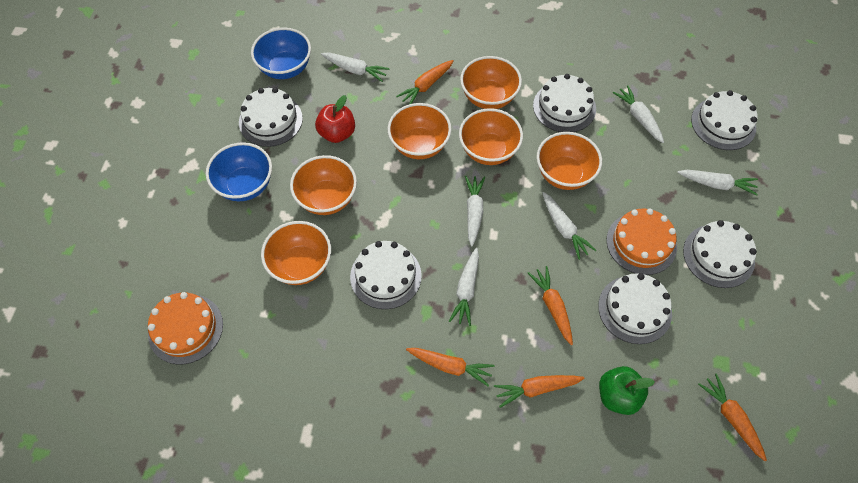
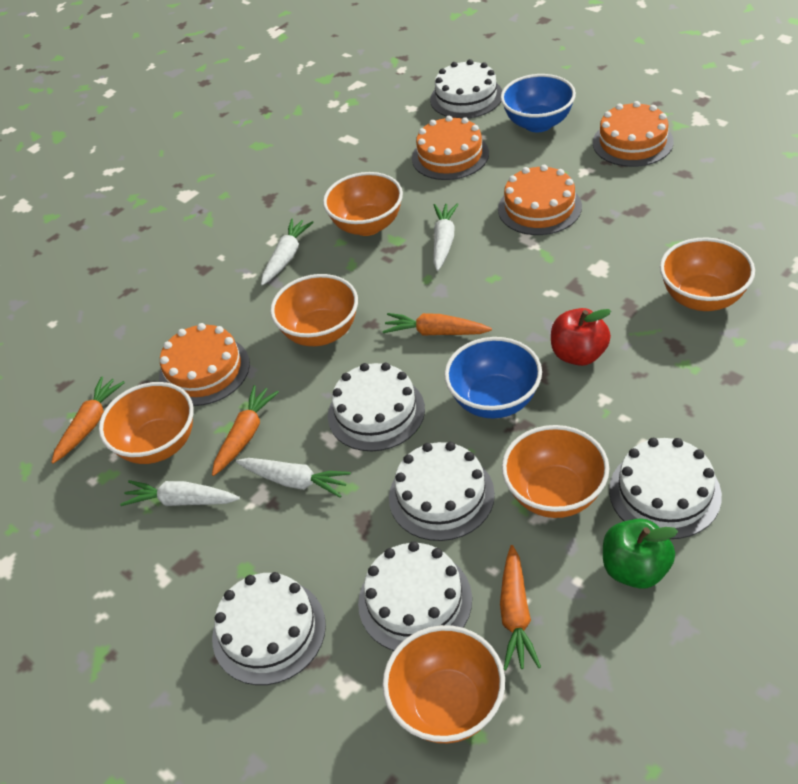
orange cake: [148,292,223,365] [607,208,677,275] = 2 -> [159,323,250,406] [412,116,489,180] [498,165,582,235] [593,101,674,167] = 4
orange carrot: [396,60,454,104] [406,348,495,386] [494,375,584,408] [528,266,573,345] [698,373,767,462] = 5 -> [51,376,125,464] [212,385,279,476] [382,313,492,336] [500,545,541,670] = 4
white carrot: [321,53,389,82] [449,248,479,326] [465,176,485,246] [543,192,596,260] [613,85,664,143] [677,170,758,196] = 6 -> [120,480,240,506] [236,458,351,498] [261,218,314,286] [433,203,459,271] = 4

